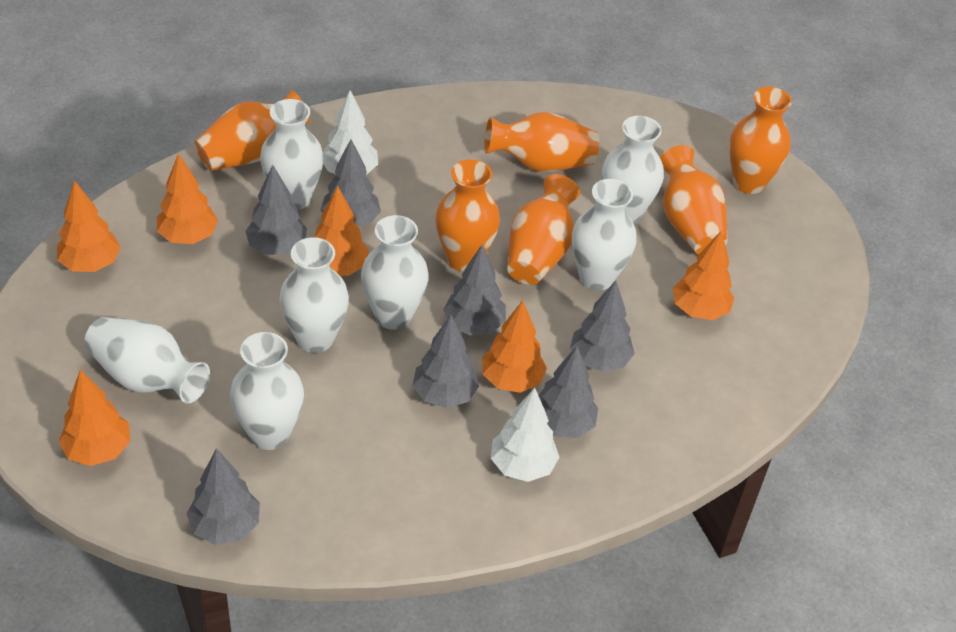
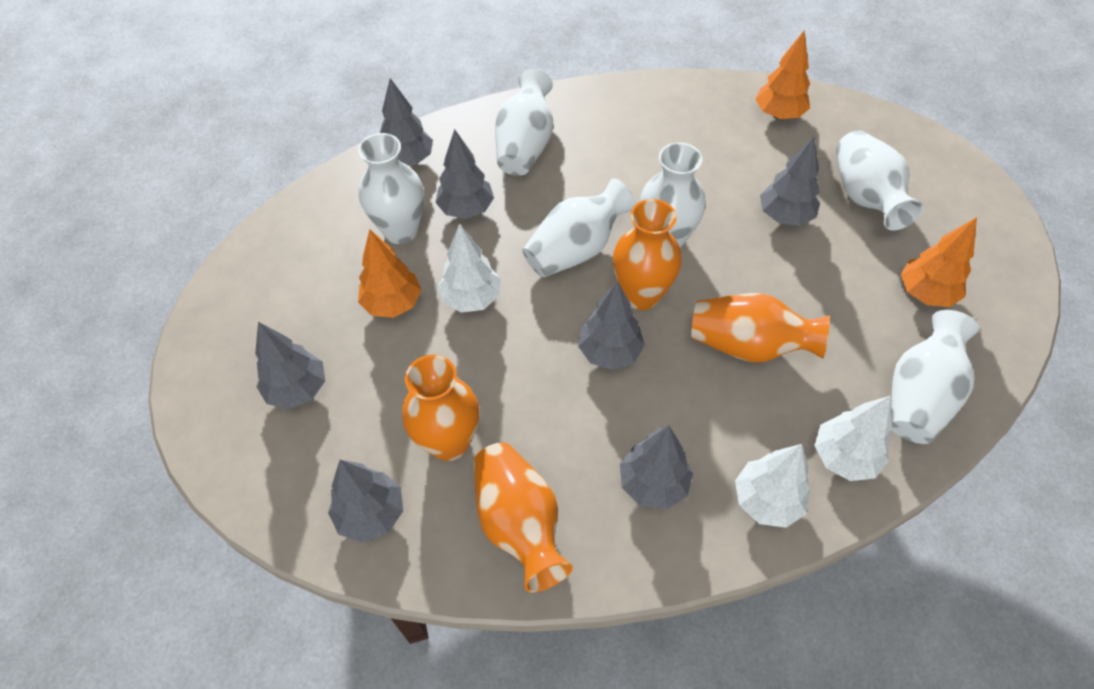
orange tree: [57,180,121,272] [58,369,130,466] [157,153,218,244] [315,186,369,276] [482,300,547,393] [673,230,734,320] = 6 -> [358,230,421,318] [756,30,810,119] [901,217,977,307] = 3
orange vase: [194,90,309,171] [435,159,500,272] [484,112,599,172] [507,174,580,285] [660,145,728,255] [729,87,792,194] = 6 -> [402,355,480,461] [473,442,573,592] [613,199,682,310] [691,293,830,362] = 4
white tree: [323,90,378,175] [491,388,559,482] = 2 -> [438,223,501,313] [735,444,810,528] [814,395,892,481] = 3
white vase: [84,317,210,404] [230,332,304,450] [260,99,324,210] [279,237,349,353] [361,215,429,330] [572,179,637,290] [602,116,664,224] = 7 -> [358,133,424,244] [495,69,553,176] [523,178,636,277] [640,142,706,249] [836,130,923,230] [891,310,979,444] = 6

